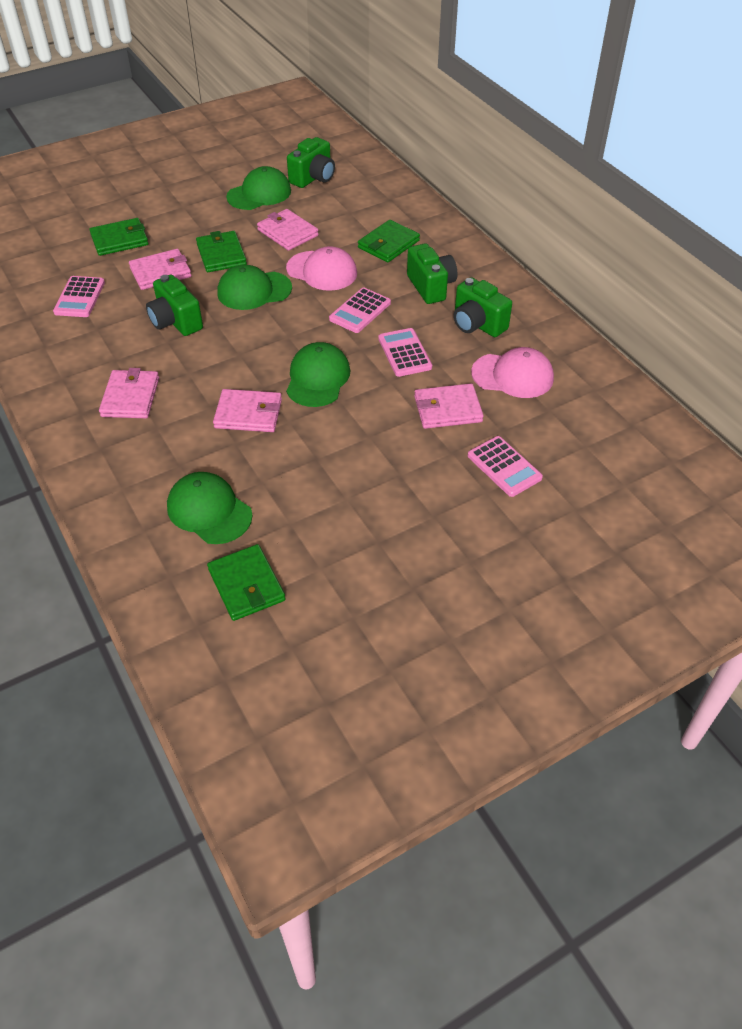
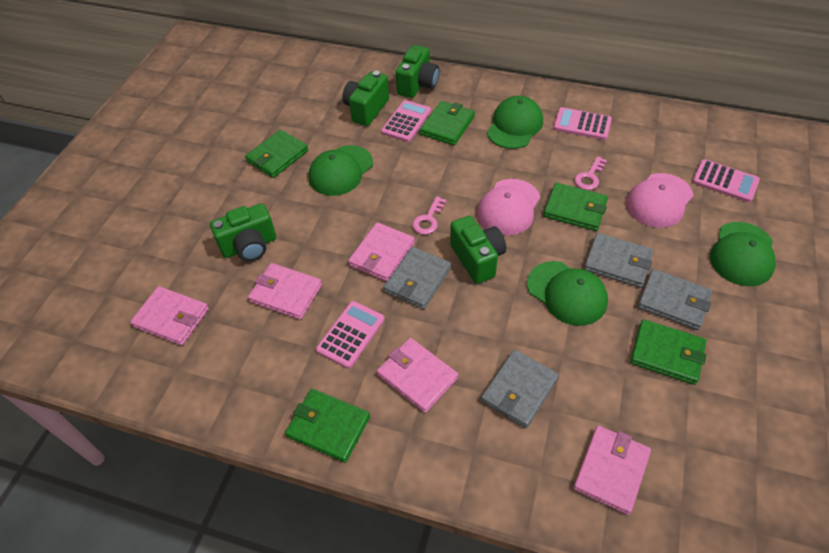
green wallet: [90,218,149,256] [196,231,247,272] [207,544,286,621] [358,220,420,262] = 4 -> [245,129,308,178] [285,389,370,463] [420,101,475,145] [544,183,608,231] [630,319,706,385] = 5
grey wallet: none = 0 -> [383,247,451,309] [481,350,559,428] [584,233,653,288] [638,269,712,330] = 4
pink key: none = 0 -> [412,196,446,235] [575,156,607,190] = 2

